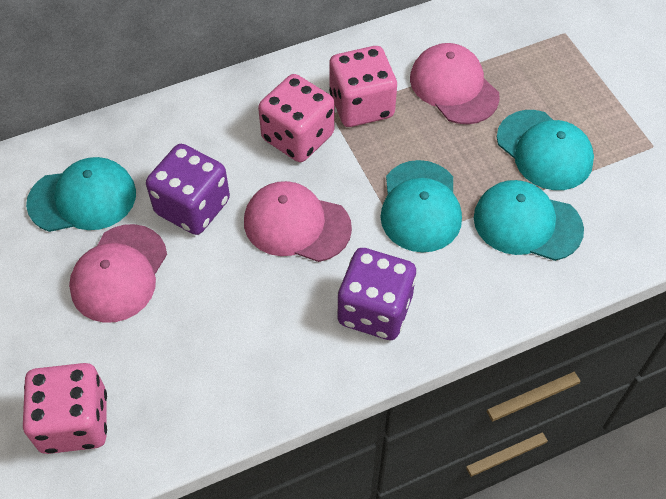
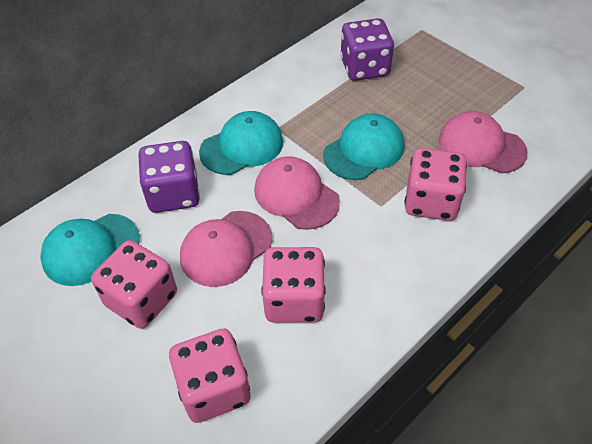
pink dice: [23,363,107,454] [258,74,335,162] [329,46,397,127] = 3 -> [91,240,177,329] [169,329,251,423] [261,247,326,323] [404,148,467,221] = 4
turquoise cap: [26,157,136,232] [380,160,462,252] [474,180,584,261] [497,110,594,190] = 4 -> [40,214,140,286] [199,111,283,175] [323,113,404,180] = 3

